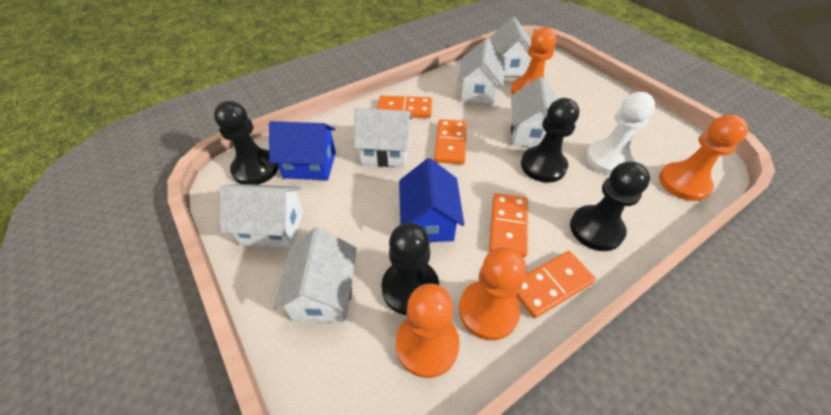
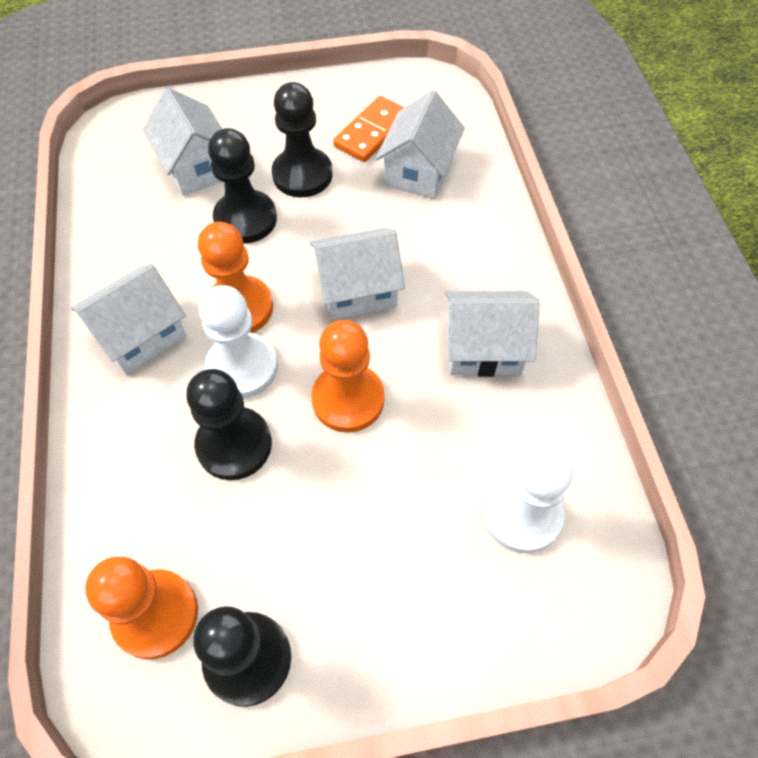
blue house: [269,121,336,180] [399,158,464,242] = 2 -> none = 0
orange domino: [377,96,432,118] [434,119,467,164] [489,193,528,257] [516,251,596,318] = 4 -> [333,96,405,162] = 1
orange pawn: [396,283,460,378] [459,247,526,341] [511,27,557,95] [659,115,748,201] = 4 -> [85,557,198,659] [198,222,273,333] [311,320,385,433] = 3
white house: [220,184,304,248] [273,227,357,322] [354,108,413,167] [458,39,505,104] [490,17,532,77] [511,77,558,147] = 6 -> [71,264,187,375] [143,88,222,196] [310,228,405,320] [375,90,465,199] [445,291,540,377] = 5
white pawn: [586,92,655,175] = 1 -> [199,285,278,398] [483,445,573,553] = 2

